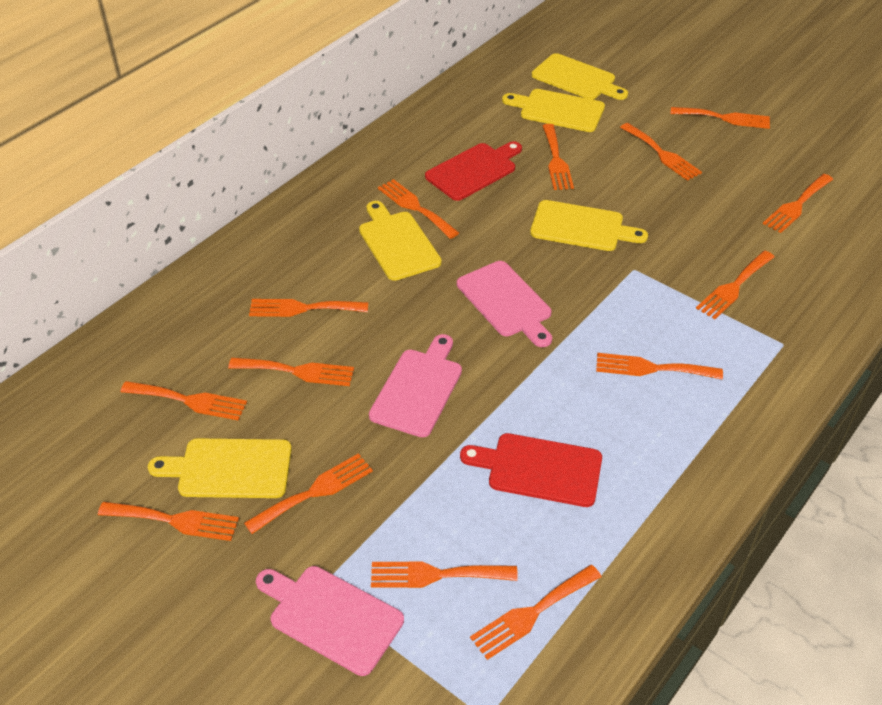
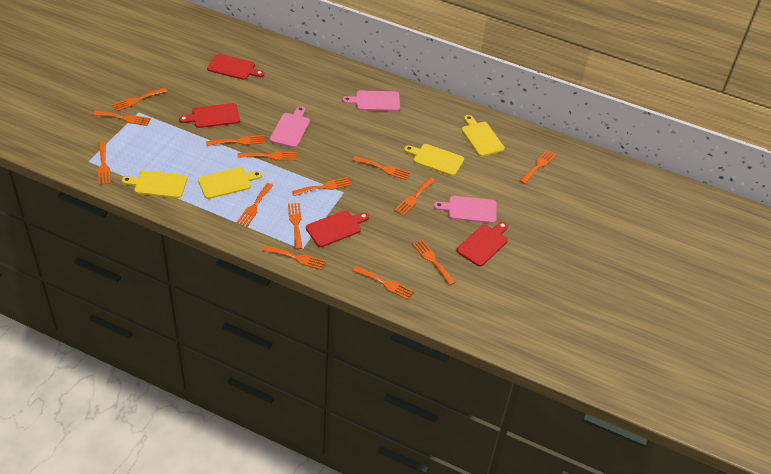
red cutting board: [425,141,522,201] [460,433,602,507] = 2 -> [179,103,240,128] [207,54,264,80] [306,211,369,247] [457,222,508,266] = 4
yellow cutting board: [148,438,292,498] [359,201,442,281] [502,89,605,132] [530,200,648,251] [532,53,628,100] = 5 -> [122,171,187,198] [198,167,262,199] [404,144,464,176] [462,115,505,156] = 4

